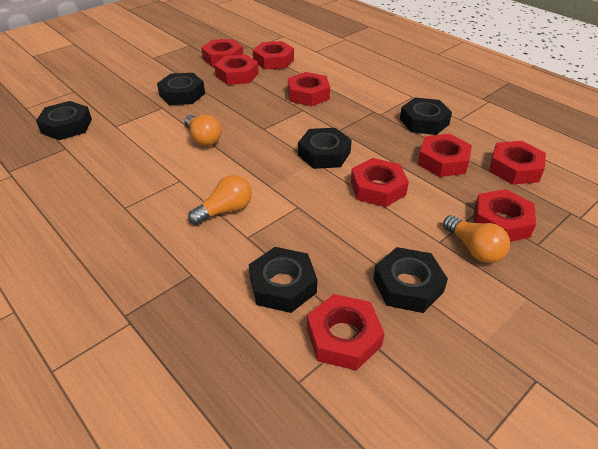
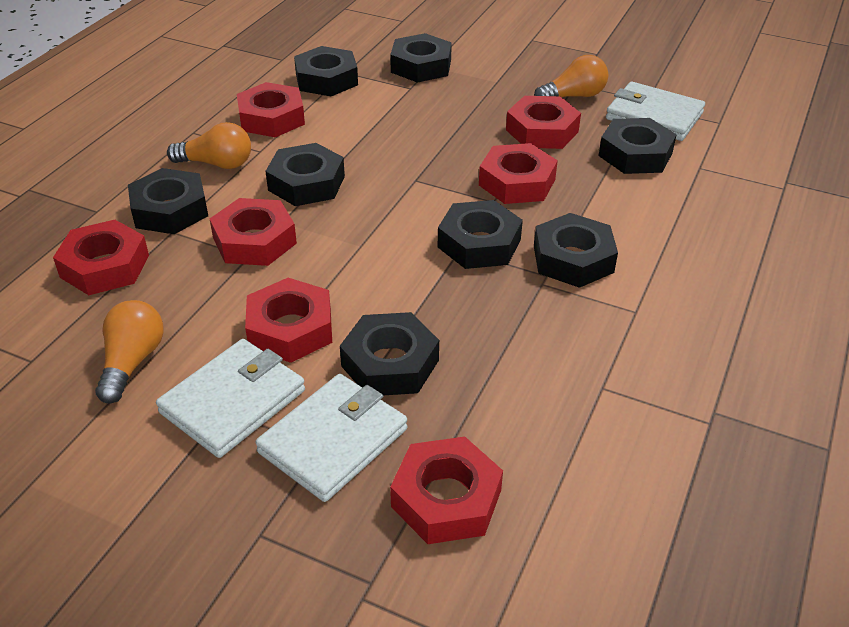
black nut: [36,101,92,140] [157,73,205,105] [249,247,317,313] [298,128,352,169] [373,247,448,313] [400,98,452,135] = 6 -> [128,168,208,234] [265,143,345,206] [294,46,358,96] [340,312,439,395] [390,33,452,83] [438,200,523,269] [534,213,618,288] [599,118,677,174] = 8
red nut: [201,39,243,67] [214,54,259,85] [253,41,294,69] [288,72,330,106] [307,294,385,371] [351,158,409,207] [418,134,472,177] [474,189,536,242] [489,141,546,185] = 9 -> [53,220,149,295] [210,198,297,266] [237,82,305,137] [245,278,332,363] [390,437,503,544] [479,143,558,204] [506,96,581,149] = 7
white wallet: none = 0 -> [156,339,305,458] [255,374,407,502] [606,82,705,141] = 3

